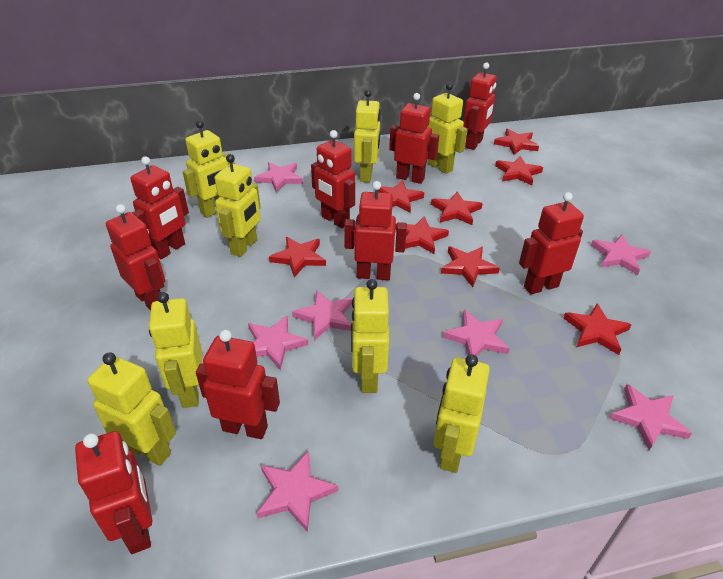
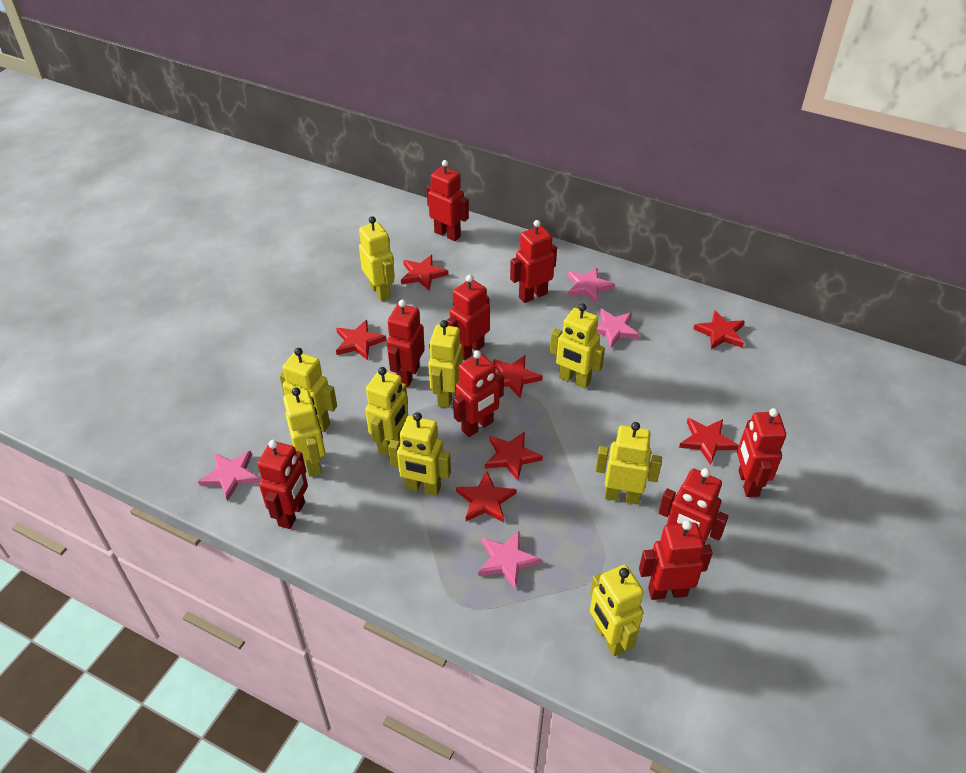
pink star: [248,315,308,370] [254,162,303,193] [256,451,338,532] [292,291,353,340] [443,310,509,357] [591,234,651,275] [609,384,692,451] = 7 -> [198,451,260,502] [478,530,541,590] [568,267,615,304] [596,308,639,348] = 4
red star: [269,237,326,277] [378,180,424,213] [395,216,449,254] [431,192,483,225] [441,247,500,287] [494,129,539,155] [495,156,543,185] [564,303,632,355] = 8 -> [336,319,387,360] [401,255,448,290] [456,471,517,523] [485,431,543,481] [493,355,543,398] [679,418,739,465] [693,310,745,350] = 7
yellow robot: [87,352,176,466] [149,292,202,408] [182,121,235,218] [215,154,261,257] [351,279,389,393] [354,90,381,182] [428,83,467,174] [434,354,490,473] = 8 -> [279,348,337,432] [283,387,325,477] [359,216,395,301] [365,367,408,456] [388,412,451,496] [428,320,463,408] [550,303,605,389] [590,565,644,656] [595,422,662,505] = 9

